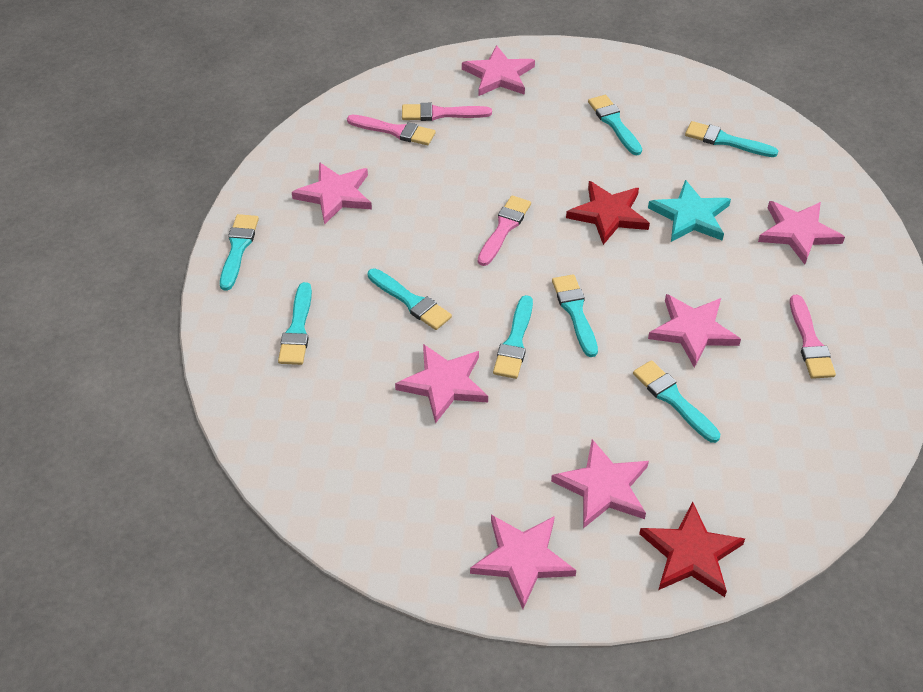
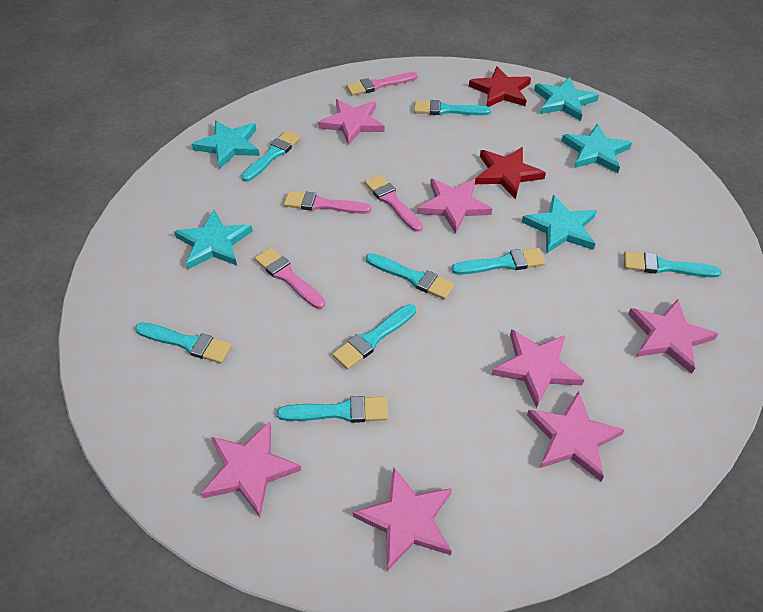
turquoise star: [648,180,731,242] = 1 -> [174,210,253,269] [192,120,260,169] [522,195,596,253] [534,77,599,121] [561,124,632,173] = 5

